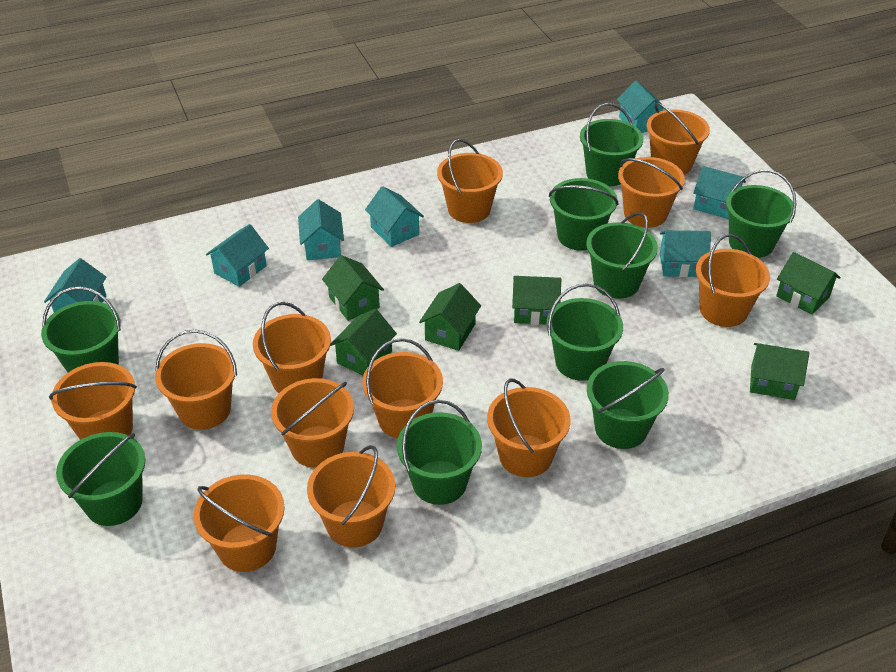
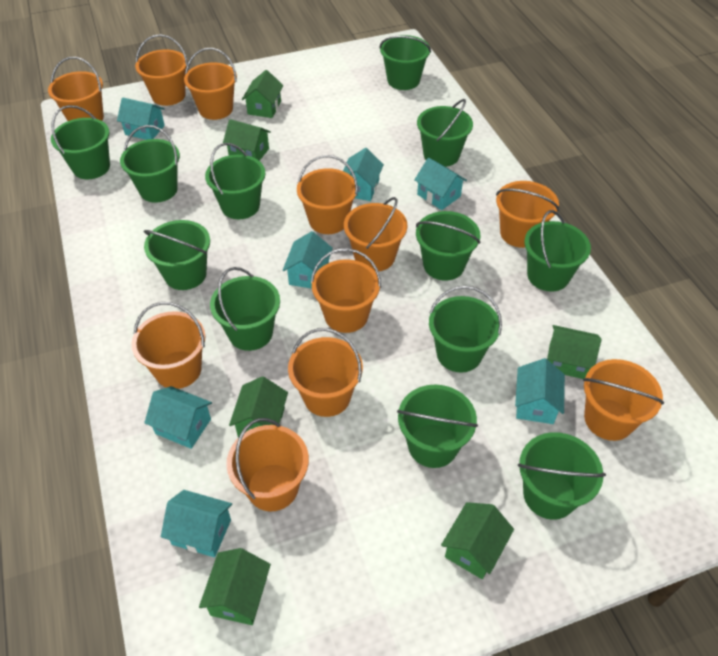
green bucket: [41,286,121,373] [56,432,145,526] [397,400,482,505] [546,283,623,381] [549,178,619,251] [580,103,643,186] [586,212,658,299] [587,361,669,449] [726,170,796,258] = 9 -> [51,105,110,179] [120,125,180,203] [144,220,210,290] [205,143,265,219] [210,267,280,351] [380,35,431,90] [397,384,478,468] [416,211,480,281] [417,99,473,167] [429,286,502,373] [518,432,606,520] [524,210,591,292] = 12
orange bucket: [49,362,137,440] [155,330,237,430] [194,474,285,572] [253,302,331,393] [271,378,354,468] [307,445,395,548] [362,338,443,439] [437,139,503,223] [487,378,570,477] [618,157,685,228] [646,103,710,175] [696,234,770,327] = 12 -> [48,57,104,121] [131,302,205,389] [135,34,188,106] [184,48,237,120] [226,418,309,511] [288,328,363,417] [297,155,358,234] [311,248,381,333] [344,197,407,272] [496,181,559,248] [583,359,664,441] = 11

